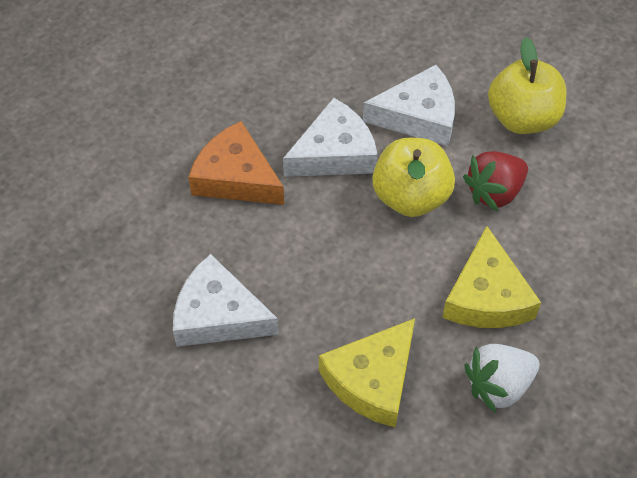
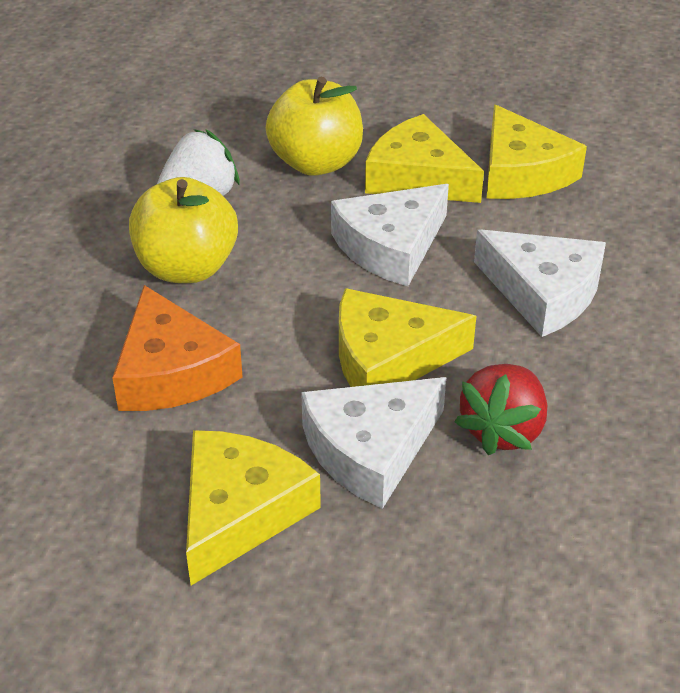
yellow cheese: [319,318,415,428] [442,226,541,328] = 2 -> [186,430,321,586] [339,288,476,387] [365,114,484,203] [486,104,587,199] = 4

